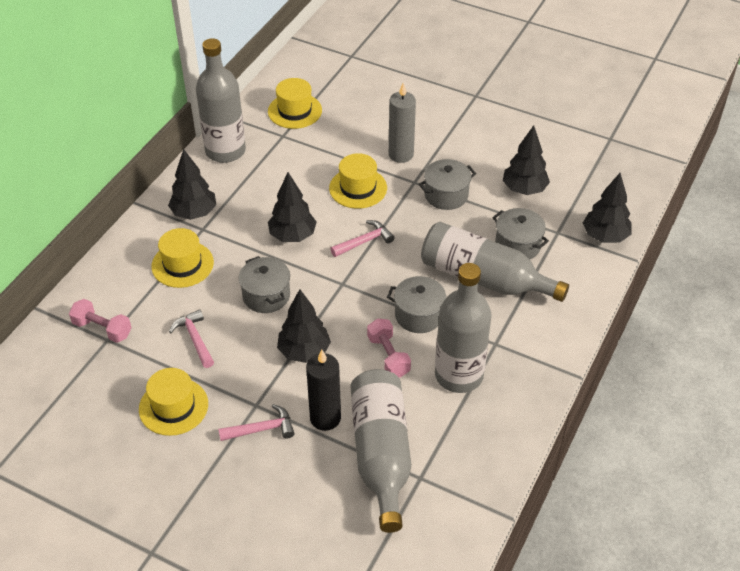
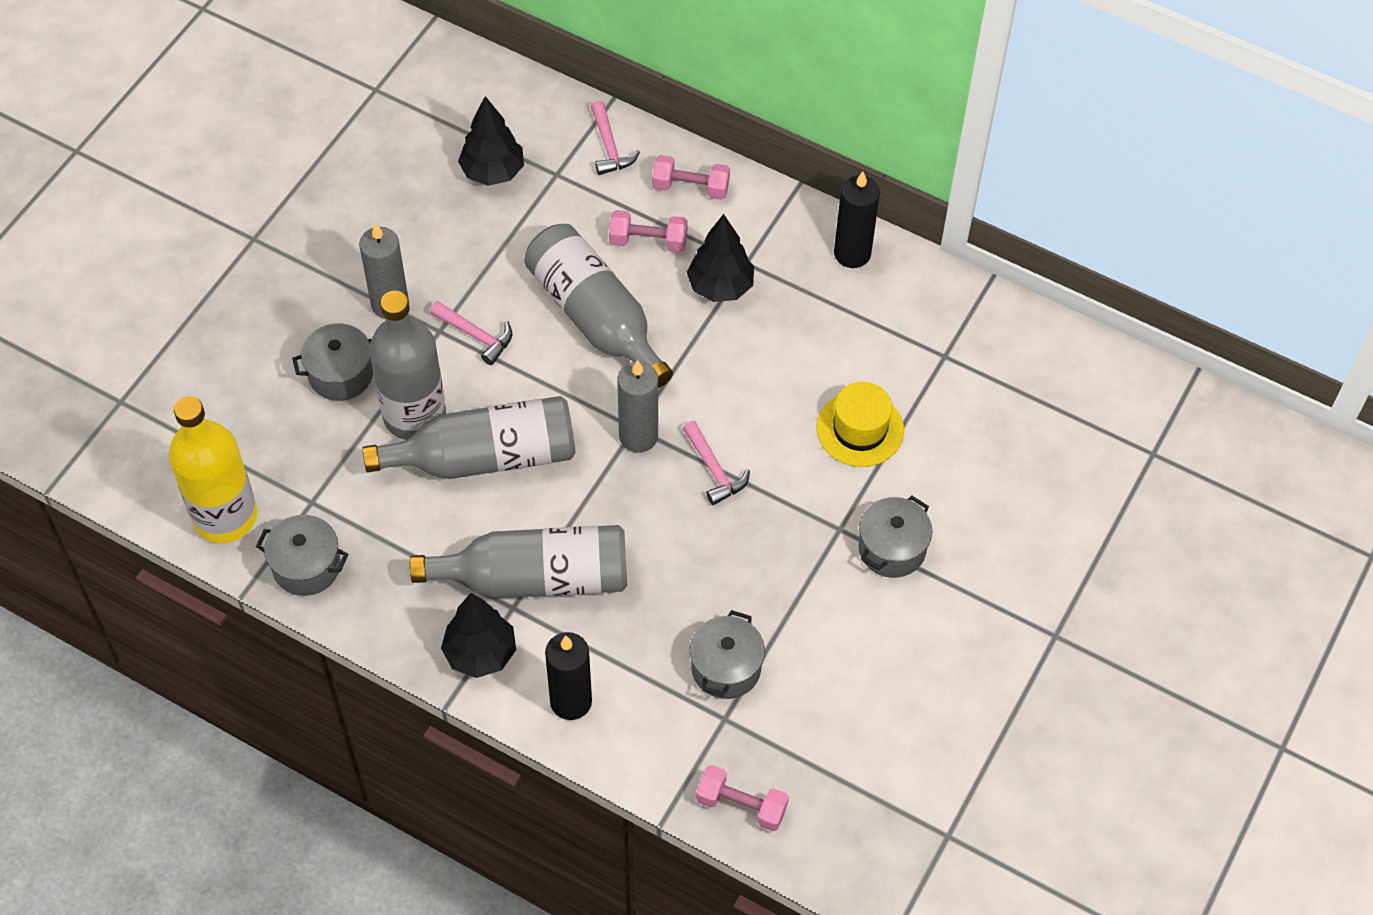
black candle: [306,349,341,431] = 1 -> [545,632,592,720] [834,171,880,268] = 2
black tree: [168,149,216,220] [268,172,317,242] [277,289,331,363] [503,125,550,195] [583,173,631,243] = 5 -> [441,593,516,678] [458,96,524,186] [687,214,754,302] = 3
grey candle: [389,83,416,163] = 1 -> [359,223,409,319] [617,360,658,453] = 2
pink dumbbell: [69,299,132,343] [367,319,411,378] = 2 -> [609,210,688,253] [652,155,730,200] [696,765,789,831] = 3
yellow bottle: none = 0 -> [169,396,257,543] = 1
yellow hat: [139,368,208,436] [151,228,214,288] [268,78,322,129] [329,153,387,209] = 4 -> [816,382,904,467] = 1

